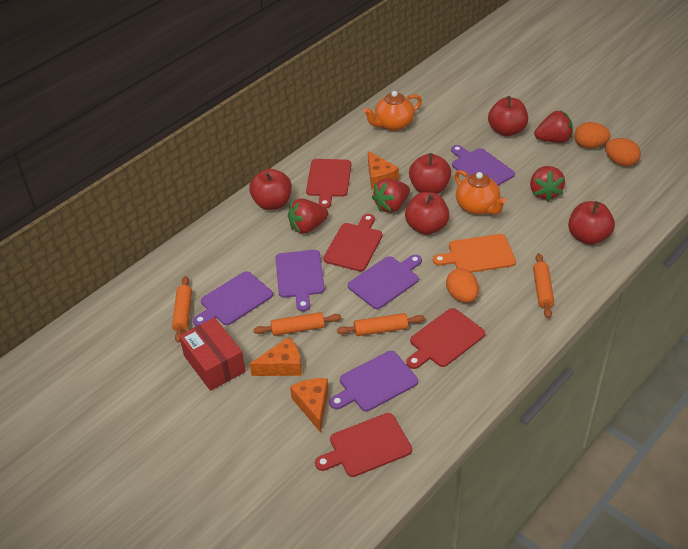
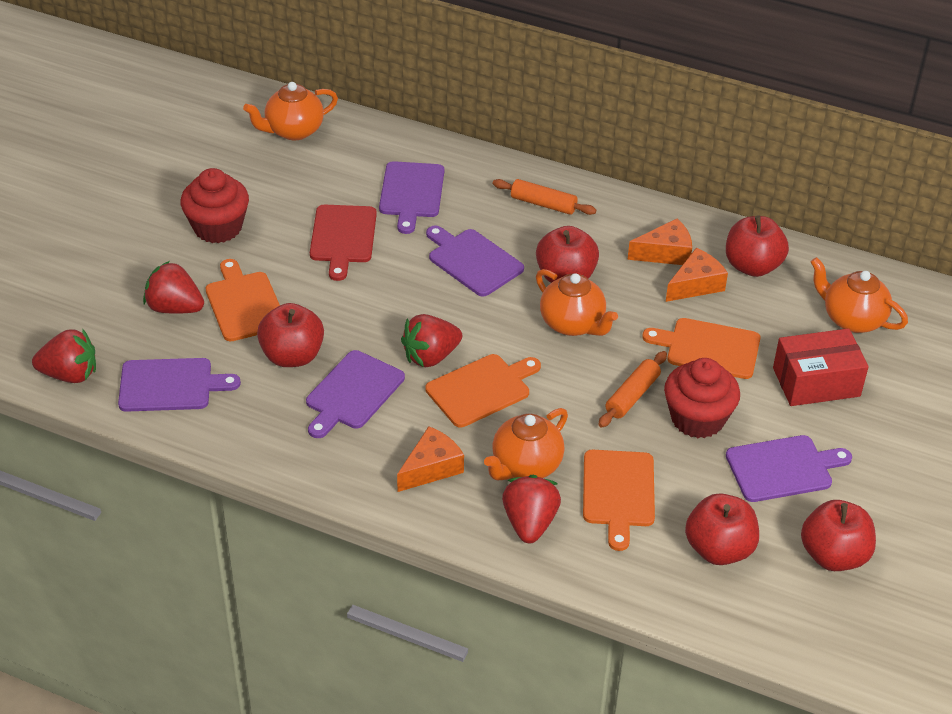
orange cutting board: [433,234,516,273] = 1 -> [206,259,280,341] [425,354,541,427] [583,450,655,551] [642,318,760,379] = 4
orange egg: [446,268,479,303] [574,122,610,148] [605,138,641,167] = 3 -> none = 0
orange rolling pin: [172,276,192,343] [253,312,341,336] [337,313,425,336] [533,253,554,318] = 4 -> [492,179,596,215] [598,351,667,428] = 2
orange teapot: [363,91,422,131] [455,170,507,215] = 2 -> [243,82,338,141] [484,408,568,480] [536,269,618,336] [811,257,908,333] = 4
red cupcake: none = 0 -> [181,168,249,243] [664,358,740,438] = 2
red cutting board: [306,159,351,209] [315,413,412,477] [323,214,383,271] [406,308,485,369] = 4 -> [310,205,377,281] = 1

